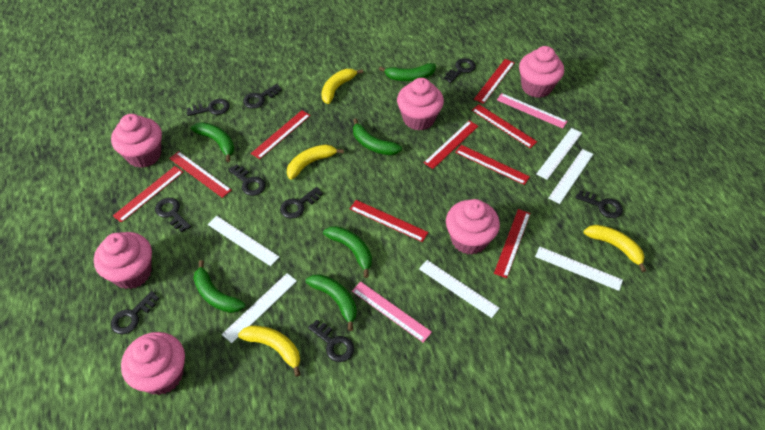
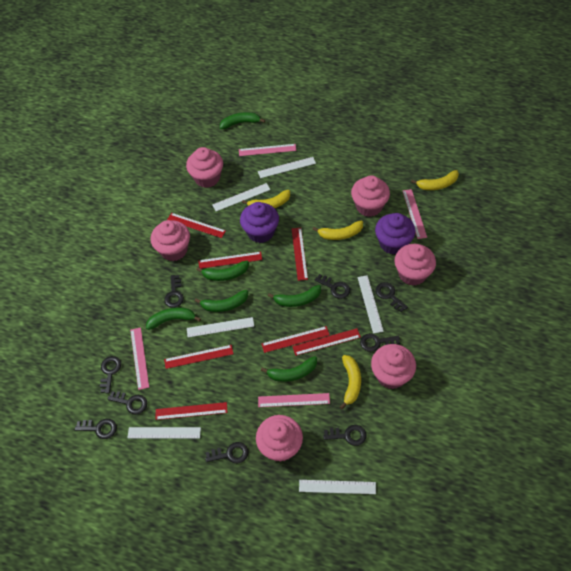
pink ruler: [352,282,432,343] [497,93,568,129] = 2 -> [130,327,149,390] [239,144,296,156] [258,393,330,407] [403,189,427,239] = 4
purple cupcake: none = 0 -> [240,202,279,243] [375,213,415,255] = 2
red ruler: [113,166,183,223] [169,151,232,198] [251,110,311,159] [350,200,428,242] [424,121,478,169] [455,145,530,185] [472,104,537,148] [474,59,515,104] [494,209,531,278] = 9 -> [156,402,227,420] [164,345,233,369] [167,213,226,238] [198,252,262,269] [261,326,330,353] [292,228,308,281] [292,328,361,356] = 7

